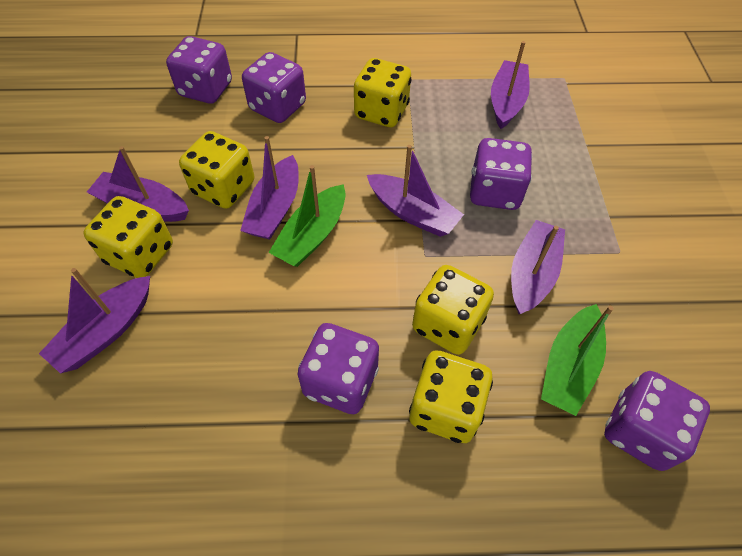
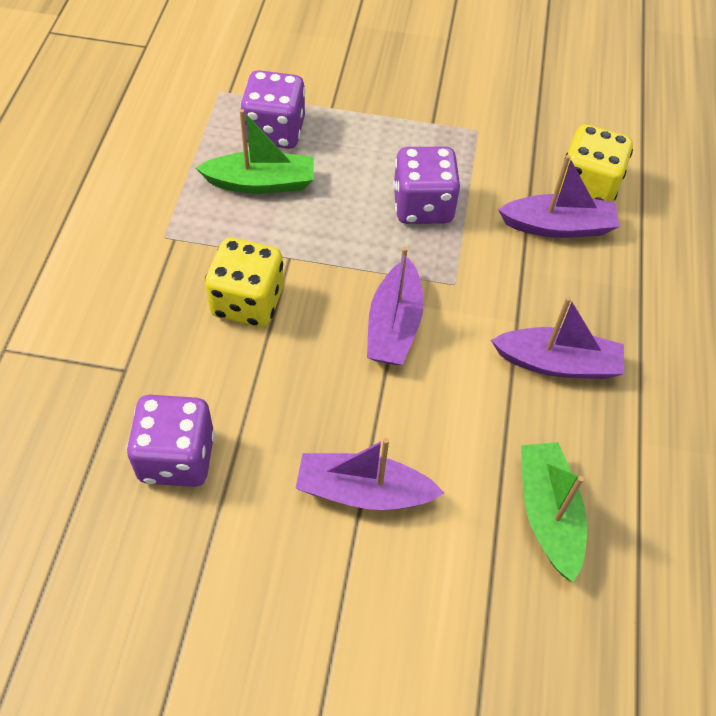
purple boat: [39,268,150,374] [87,146,189,222] [240,136,299,240] [367,145,464,237] [491,41,530,129] [511,220,565,314] = 6 -> [295,438,444,510] [367,247,424,365] [491,296,624,379] [498,155,620,238] = 4
purple dice: [166,36,232,104] [242,52,306,123] [297,323,379,414] [470,138,532,210] [604,371,710,471] = 5 -> [126,395,215,487] [240,70,305,149] [393,147,461,224] = 3
yellow dice: [83,196,173,278] [179,131,254,209] [354,58,411,127] [409,350,493,443] [412,265,494,355] = 5 -> [205,238,284,327] [559,124,633,202] = 2

